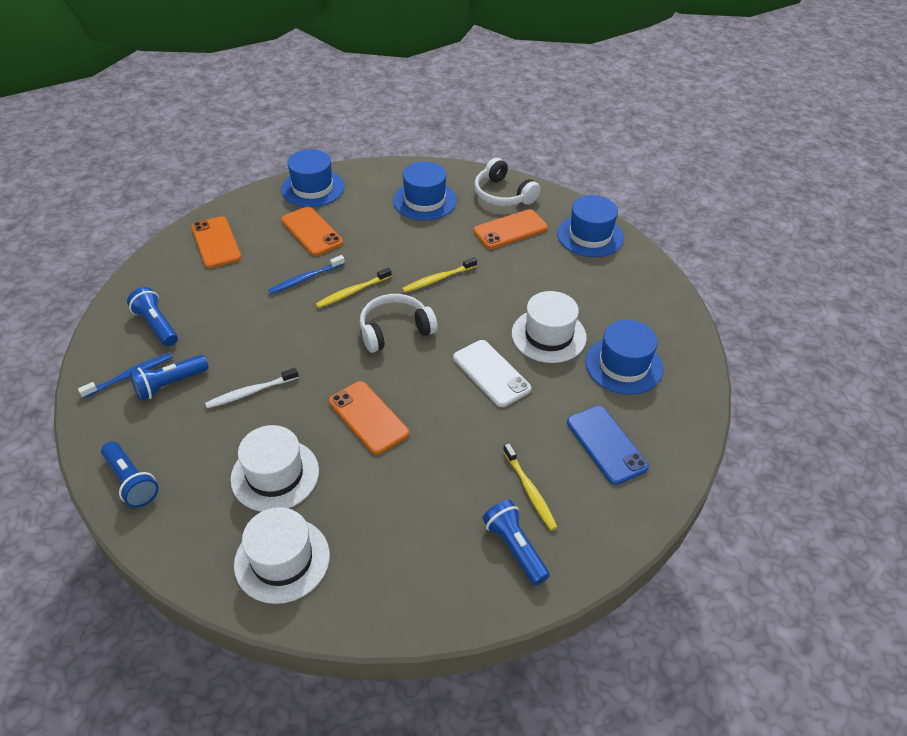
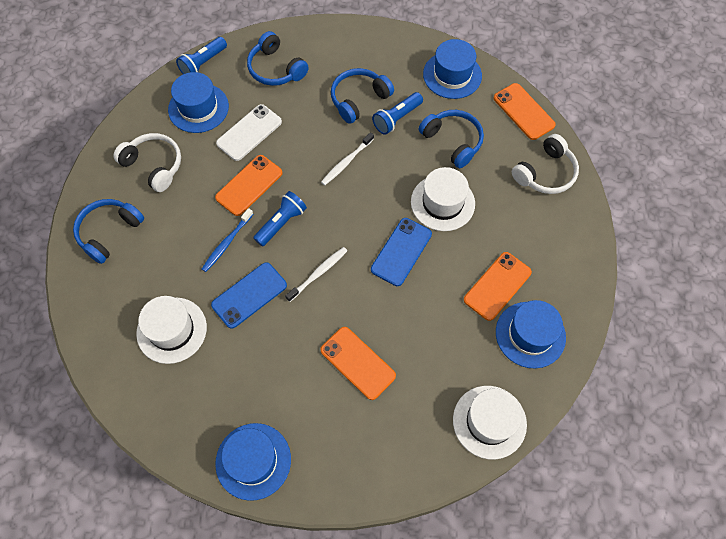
blue flashlight: [101,441,159,508] [127,287,178,346] [130,355,209,401] [482,500,550,585] = 4 -> [176,37,227,74] [253,191,307,246] [372,92,423,135] = 3
blue headphones: none = 0 -> [73,199,144,264] [247,31,309,86] [331,68,394,124] [419,110,484,168] = 4
blue phone: [567,406,649,485] = 1 -> [211,262,287,329] [371,218,432,286] = 2
blue toothbrush: [78,353,173,399] [268,255,345,294] = 2 -> [202,208,253,272] = 1
white toothbrush: [205,368,299,409] = 1 -> [285,247,347,302] [321,132,374,186] = 2
yellow toothbrush: [316,268,392,308] [402,257,477,293] [503,443,557,531] = 3 -> none = 0

